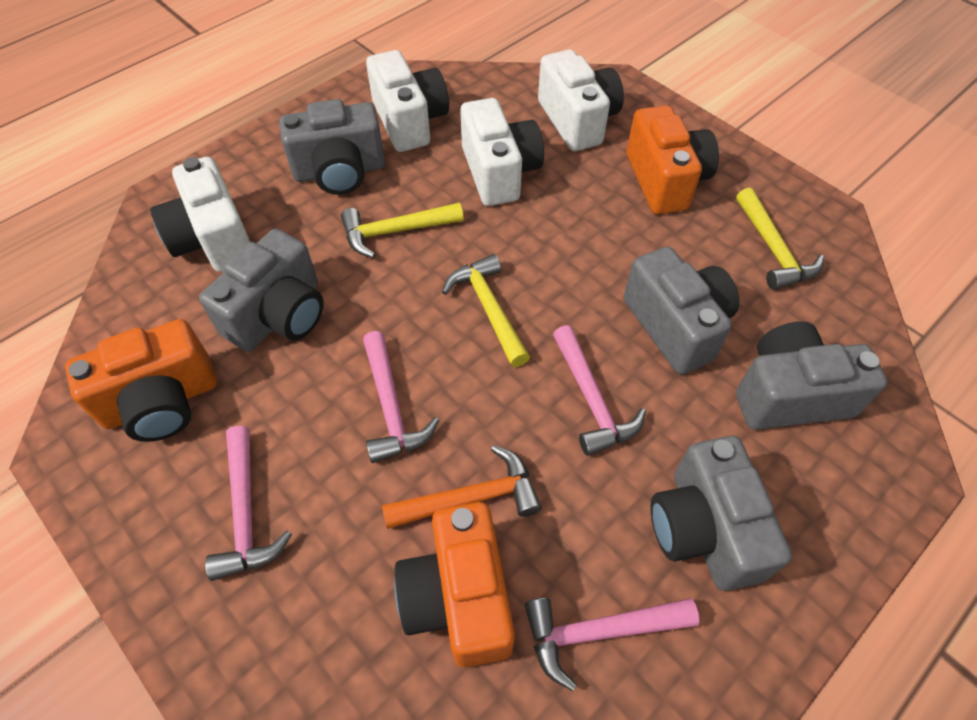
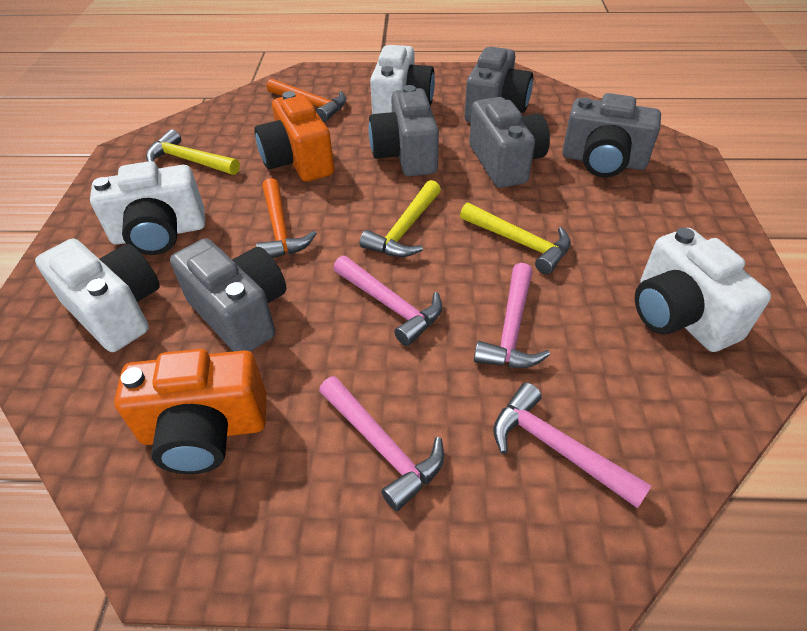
orange camera: [65,319,217,442] [394,502,515,668] [627,105,719,215] = 3 -> [114,349,267,474] [254,91,334,182] = 2
orange hammer: [382,445,542,529] = 1 -> [256,178,317,258] [267,78,346,122] = 2

